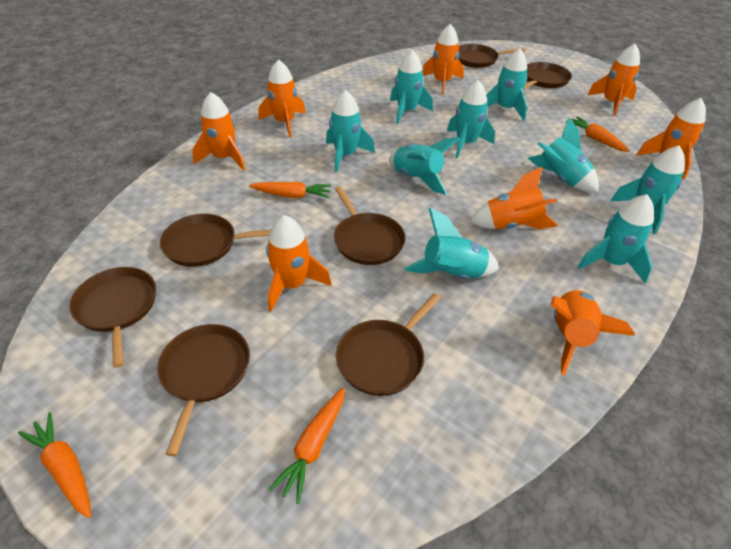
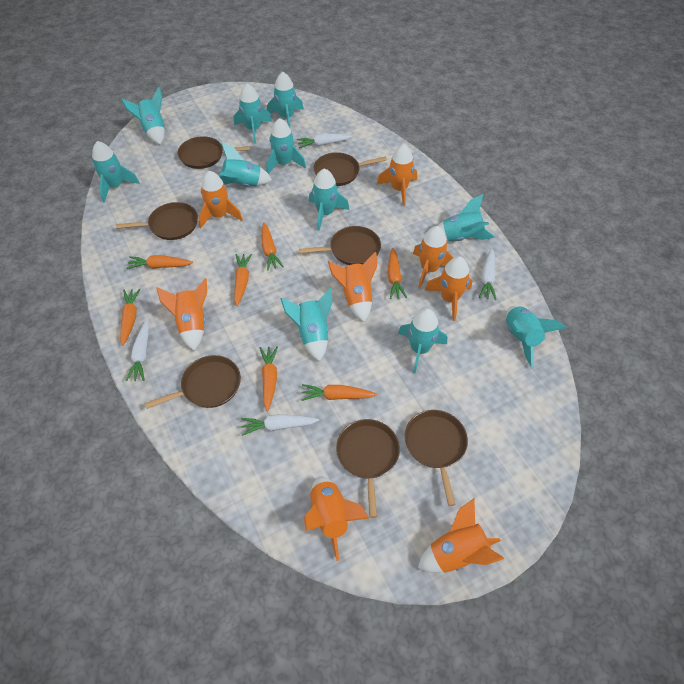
orange carrot: [18,412,91,518] [249,182,331,198] [269,388,345,504] [566,117,629,152] = 4 -> [120,289,141,346] [126,255,193,269] [234,254,252,306] [260,346,278,412] [262,222,284,270] [301,384,377,401] [388,247,407,299] = 7
turquoise rocket: [326,90,375,172] [389,137,460,195] [390,50,433,124] [404,208,499,279] [447,80,495,159] [486,48,528,121] [528,118,599,192] [578,194,654,283] [610,146,685,234] = 9 -> [92,141,140,203] [121,87,165,145] [219,142,272,187] [234,84,272,144] [266,118,306,174] [267,72,304,129] [280,288,333,362] [309,168,349,231] [398,308,447,373] [438,194,495,241] [506,306,566,367] = 11
white carrot: none = 0 -> [126,320,149,382] [241,414,319,436] [297,134,352,148] [479,249,496,300] = 4

